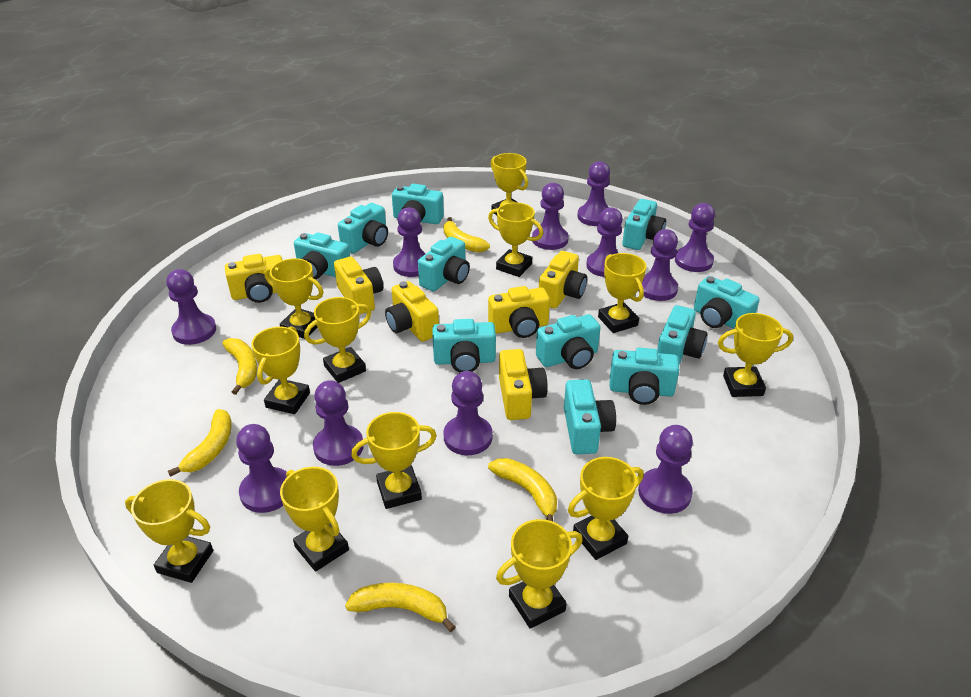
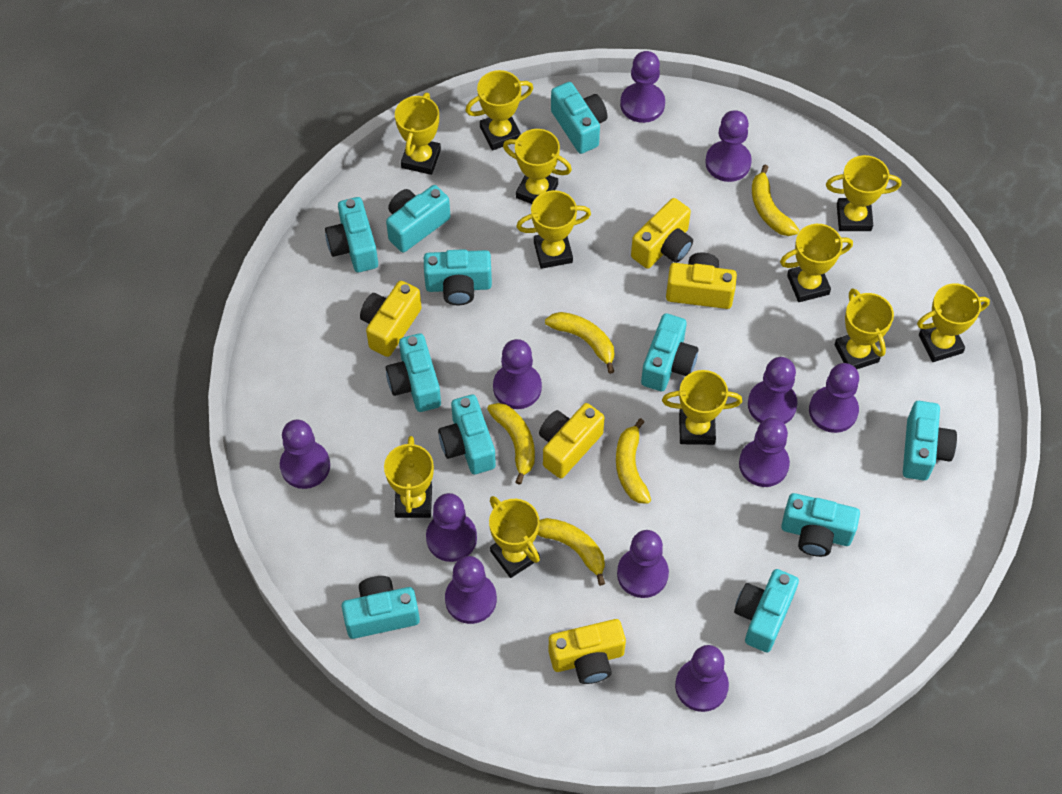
yellow camera: [225,254,282,303] [334,257,383,315] [385,281,439,342] [488,286,550,338] [499,349,548,420] [539,251,587,308] = 6 -> [360,281,422,357] [539,403,605,479] [548,619,626,684] [631,198,693,269] [666,252,737,309] = 5
yellow trophy: [125,479,213,583] [251,326,310,414] [265,258,324,339] [280,467,349,572] [304,297,372,383] [351,412,437,509] [488,202,543,277] [491,153,528,215] [496,519,583,629] [568,457,644,560] [598,253,646,333] [718,313,793,397] = 12 -> [384,436,434,518] [395,93,441,175] [465,70,533,150] [489,496,540,578] [503,129,572,204] [516,190,591,269] [662,370,742,445] [780,224,853,302] [826,155,901,231] [835,288,894,369] [917,284,990,362] = 11

